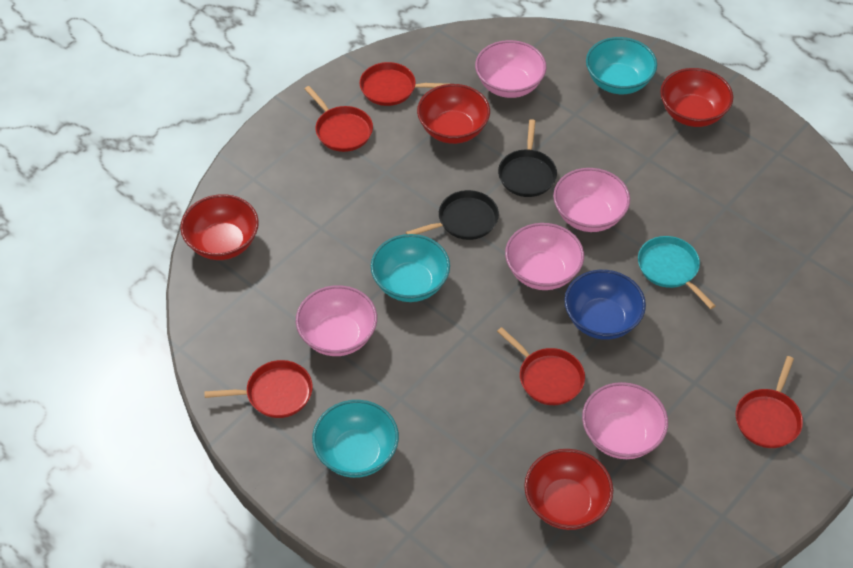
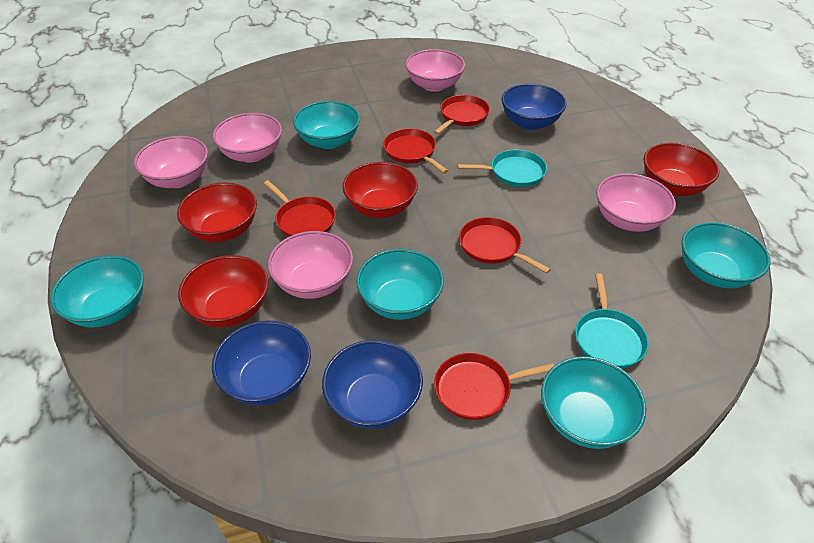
black pan: [406,190,499,240] [498,119,557,197] = 2 -> none = 0
blue bowl: [564,270,646,340] = 1 -> [212,321,311,405] [322,340,423,429] [501,84,567,130] = 3
turquoise bowl: [312,400,399,478] [371,234,450,302] [586,37,657,94] = 3 -> [50,255,144,327] [293,101,360,149] [356,249,444,320] [541,356,646,449] [681,222,770,288] = 5
turquoise pan: [638,236,716,309] = 1 -> [457,149,547,187] [575,273,649,368] = 2

